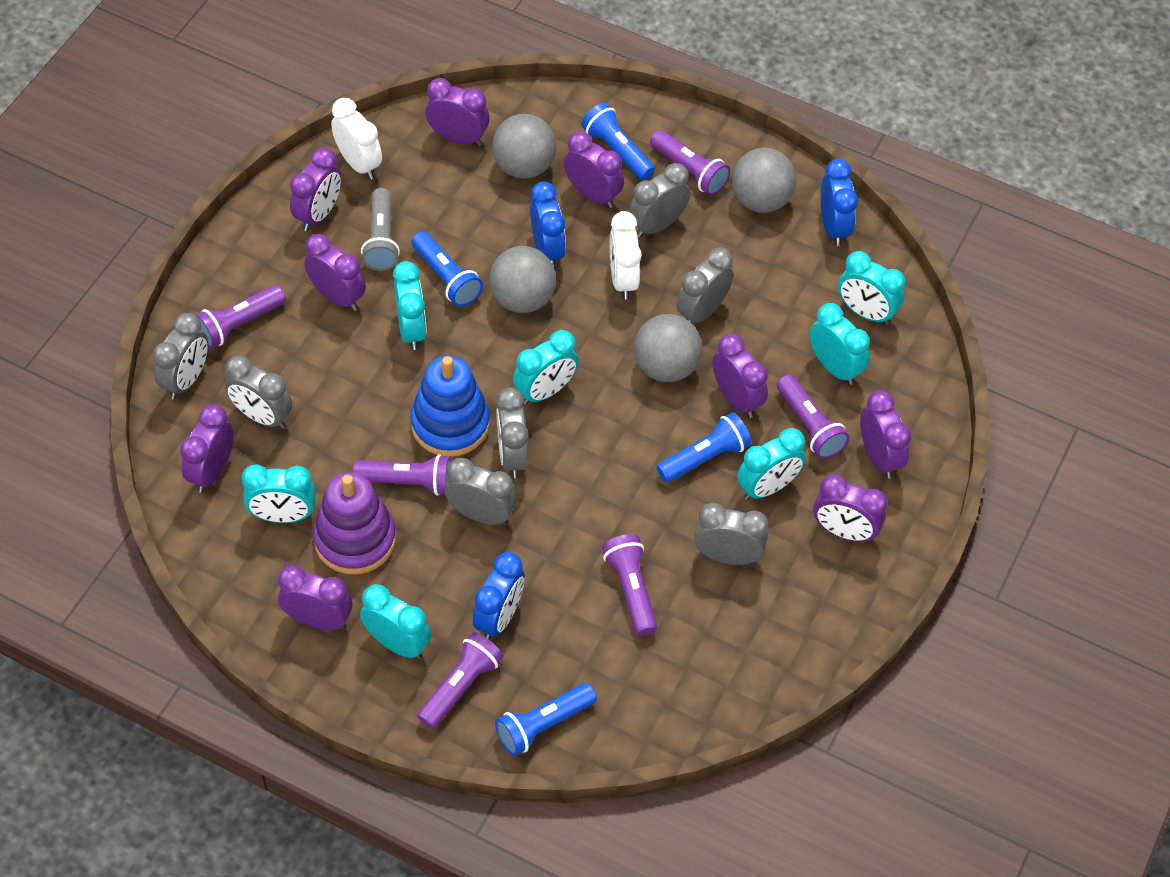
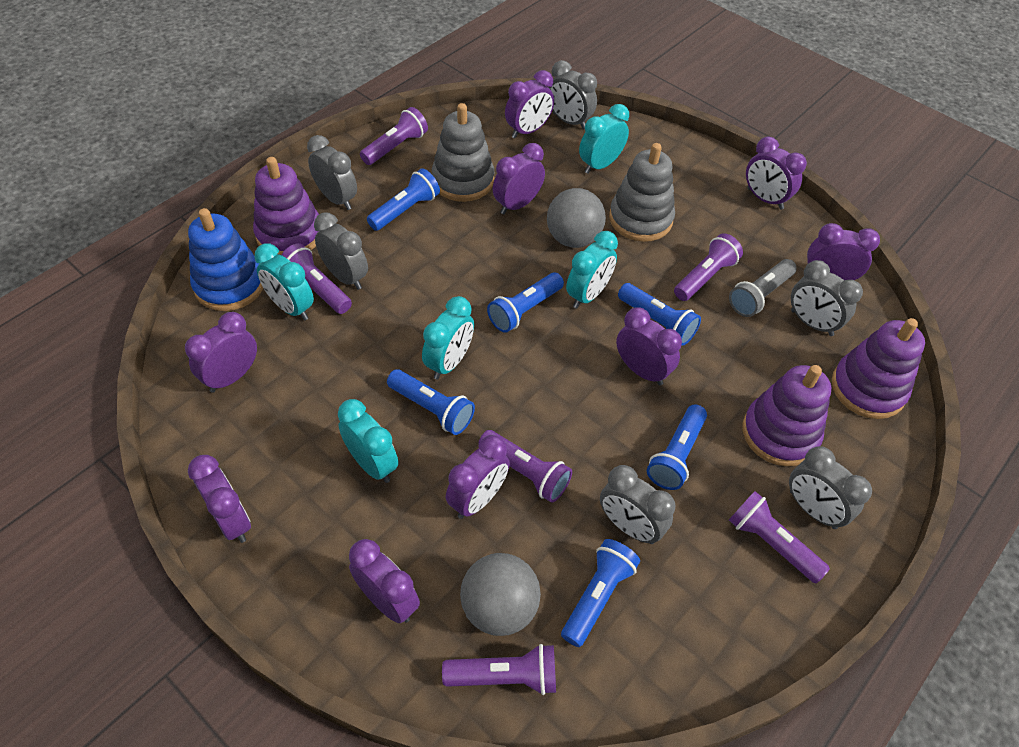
blue clock: [473,552,525,640] [530,181,566,268] [821,159,858,246] = 3 -> none = 0
blue flashlight: [412,231,483,307] [495,683,597,756] [581,103,655,180] [657,412,751,483] = 4 -> [367,168,440,231] [387,369,475,435] [487,273,564,333] [561,539,640,647] [618,283,701,346] [647,405,707,490] = 6
grey ball: [489,246,556,313] [492,114,556,179] [634,314,702,382] [732,148,796,213] = 4 -> [460,553,541,636] [547,188,606,248] = 2
grey clock: [153,313,208,399] [225,355,292,429] [445,458,516,525] [496,388,529,478] [629,163,690,238] [677,247,733,323] [694,503,768,565] = 7 -> [307,135,357,210] [314,212,368,290] [548,60,597,129] [600,465,675,544] [789,446,872,529] [791,260,863,336] = 6
grey stacking toy: none = 0 -> [432,103,494,202] [609,143,675,242] = 2
purple stacking toy: [313,472,396,575] = 1 -> [253,157,319,255] [743,365,831,466] [832,318,925,419] = 3
turquoise clock: [242,464,316,523] [360,584,431,659] [393,261,427,350] [513,330,579,405] [737,428,805,500] [809,303,870,385] [838,251,905,325] = 7 -> [254,243,314,320] [338,399,398,483] [422,296,474,380] [566,231,618,309] [579,104,629,174] = 5
white clock: [331,98,382,179] [609,211,642,299] = 2 -> none = 0

